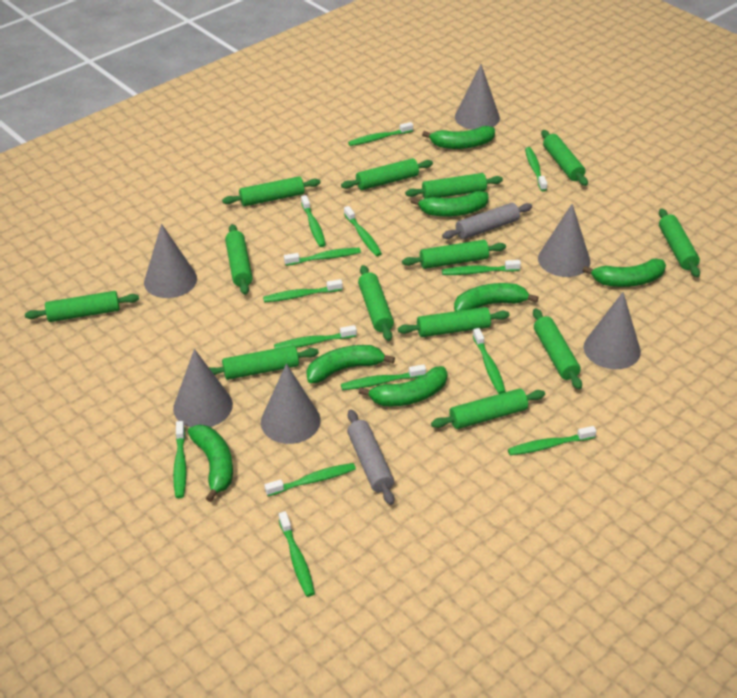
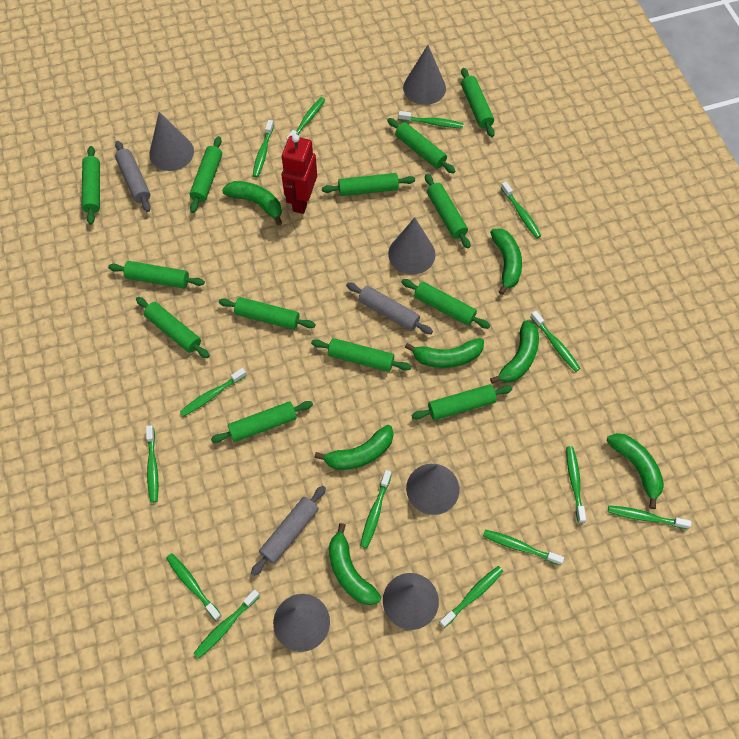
grey rolling pin: [347,410,394,505] [442,203,532,239] = 2 -> [115,141,151,212] [251,486,326,576] [346,283,433,334] = 3
red robot: none = 0 -> [281,134,317,214] = 1

